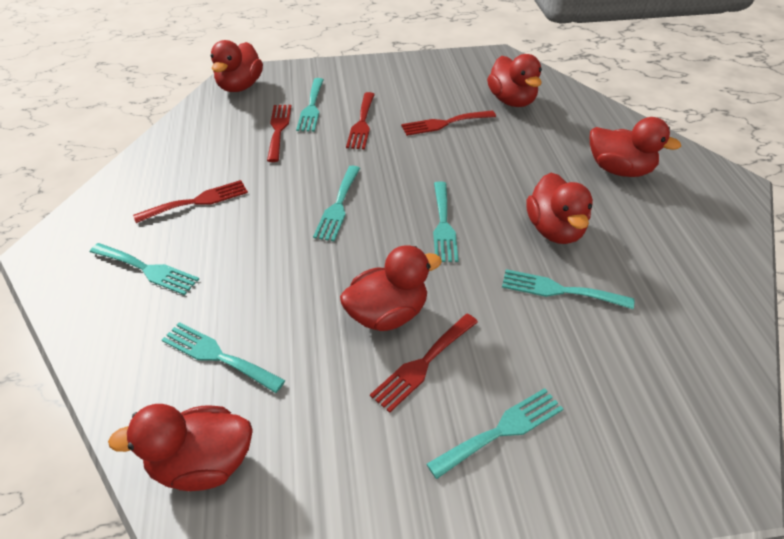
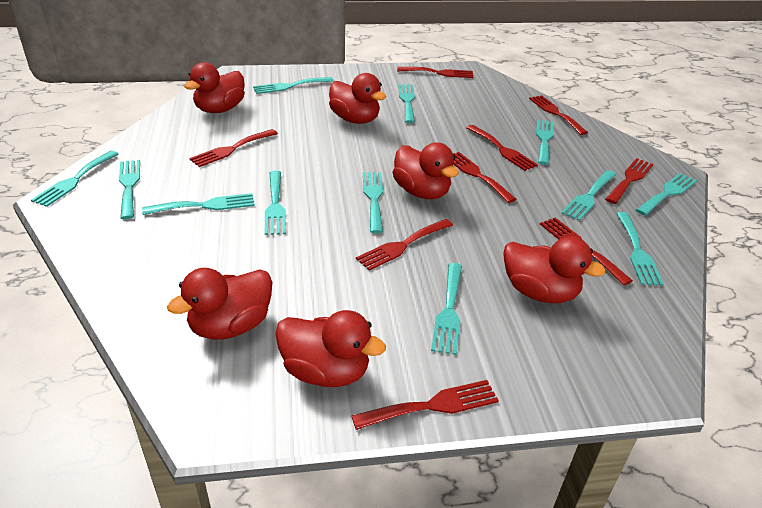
red fork: [133,180,248,223] [267,105,291,162] [346,92,375,149] [370,314,478,413] [401,110,496,136] = 5 -> [189,129,278,167] [352,380,499,430] [356,219,453,271] [397,67,473,78] [453,152,516,203] [466,125,538,171] [529,95,588,135] [540,218,633,286] [605,158,653,204] = 9
turquoise fork: [90,243,199,295] [162,322,285,393] [296,78,324,132] [313,166,360,241] [426,388,563,479] [433,181,459,262] [502,269,634,309] = 7 -> [31,151,118,207] [119,160,140,219] [142,193,255,215] [253,77,334,94] [265,171,286,235] [363,172,383,233] [398,84,415,123] [431,263,462,355] [536,119,553,165] [561,170,616,221] [616,212,664,286] [636,173,697,216] = 12

